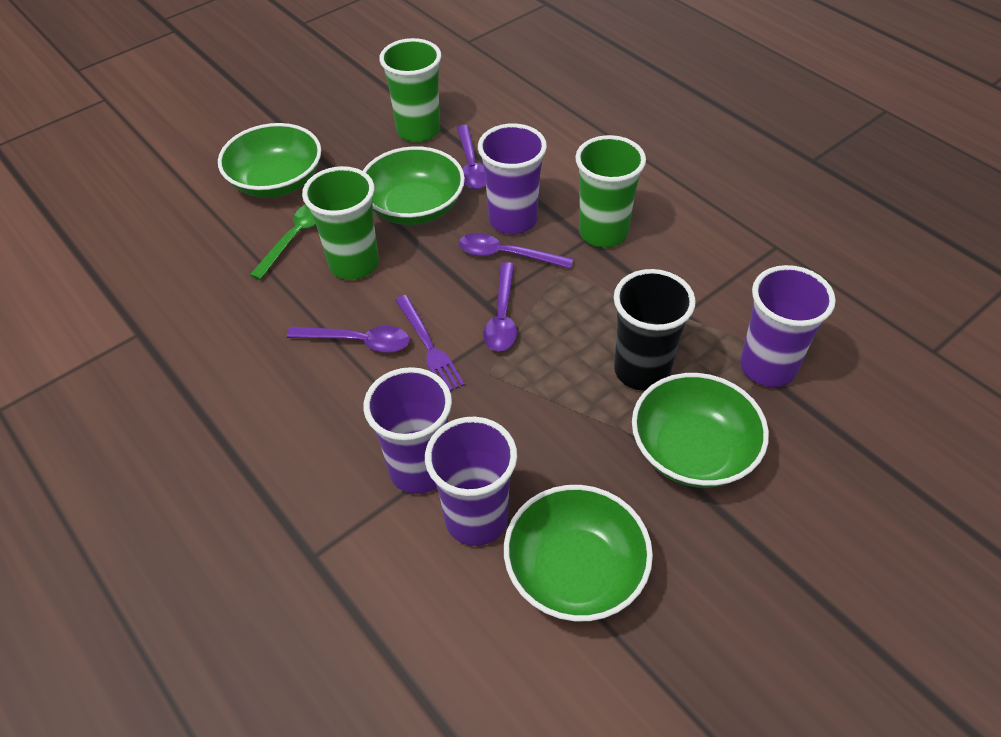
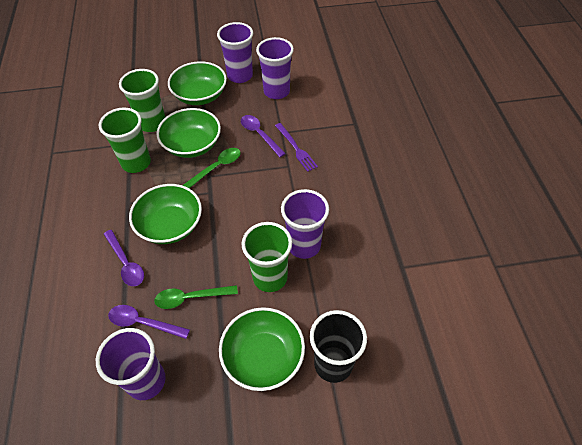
green spoon: [250,204,316,280] = 1 -> [154,285,238,309] [183,148,241,188] = 2
purple spoon: [287,326,410,353] [457,125,486,189] [459,233,573,269] [483,262,517,352] = 4 -> [104,230,144,286] [108,305,190,339] [241,115,286,157] = 3

